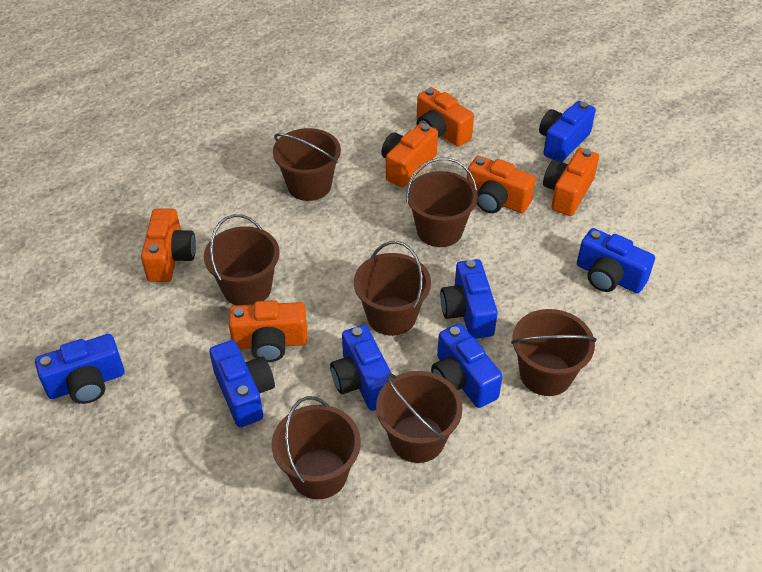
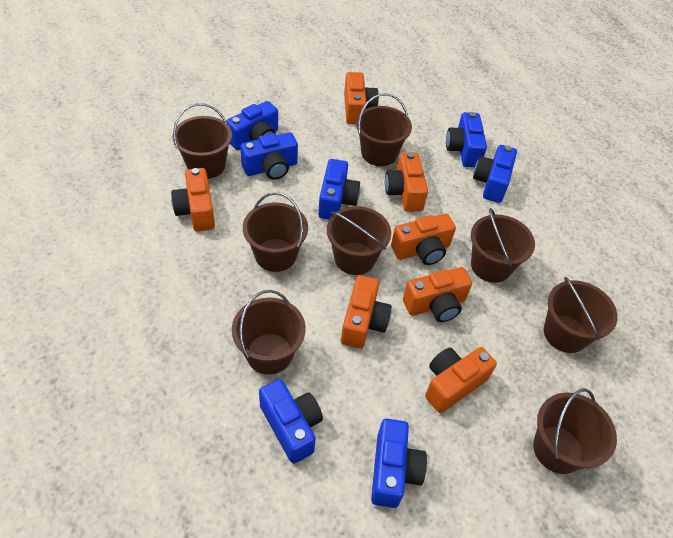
brown bucket: [204,214,280,306] [272,396,361,499] [273,128,341,201] [354,241,431,336] [376,371,463,463] [406,158,478,247] [511,309,597,396] = 7 -> [172,103,232,179] [232,290,306,375] [243,192,308,272] [327,206,391,275] [356,93,412,166] [471,208,535,283] [533,388,617,474] [544,277,618,353] = 8
orange camera: [141,208,196,282] [229,300,307,362] [381,123,438,187] [417,87,474,147] [467,156,535,213] [543,148,599,216] = 6 -> [171,168,215,231] [341,275,392,349] [344,72,379,124] [385,152,428,212] [391,214,456,265] [403,267,472,322] [425,347,497,413] = 7

